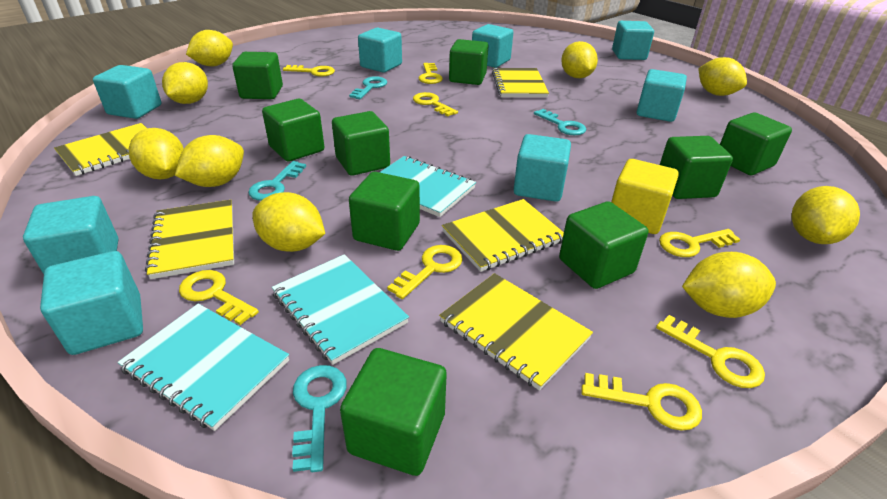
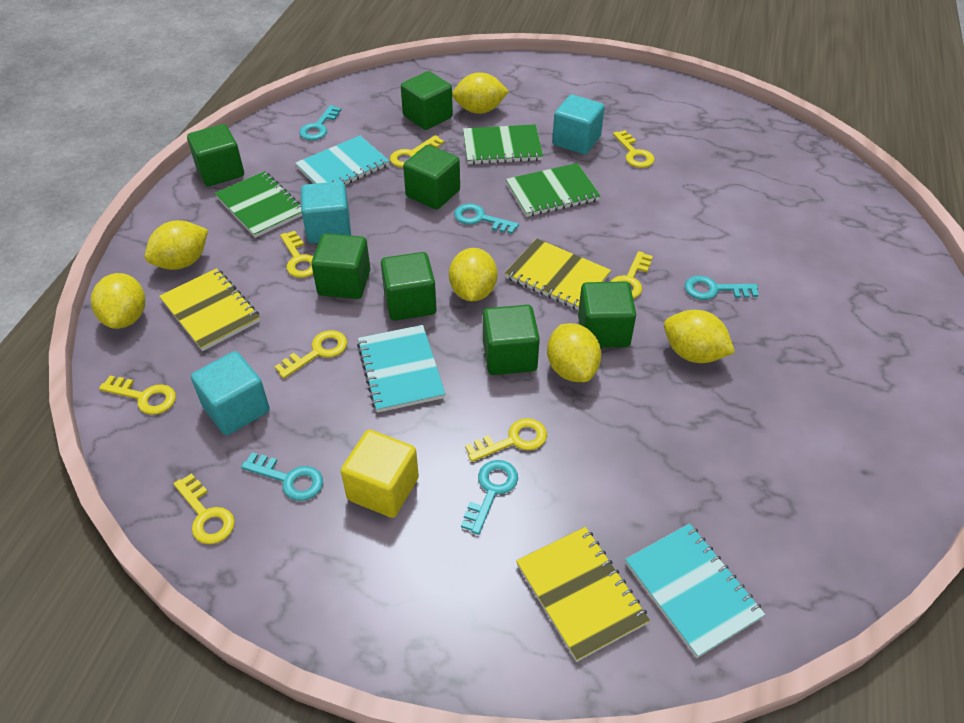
green cube: [232,52,283,99] [262,99,324,162] [332,111,390,176] [340,348,447,476] [349,172,420,251] [449,39,488,85] [559,201,649,289] [660,136,733,199] [720,112,792,175] = 9 -> [187,124,244,186] [311,233,370,299] [381,252,437,321] [401,71,453,130] [403,145,460,210] [483,305,540,375] [578,281,636,348] = 7
green notebook: none = 0 -> [215,171,302,238] [463,124,543,164] [506,163,601,217] = 3
turquoise cube: [23,196,118,274] [40,251,143,355] [93,65,162,119] [358,28,402,73] [472,24,513,68] [513,134,571,202] [612,21,654,60] [637,69,687,122] = 8 -> [191,351,270,435] [301,181,351,243] [552,95,605,154] = 3
turquoise key: [248,161,306,201] [292,365,347,472] [349,76,387,99] [534,109,586,135] = 4 -> [241,452,323,501] [299,105,341,140] [454,203,519,234] [461,460,518,535] [685,276,759,300] = 5
yellow lemon: [129,128,184,179] [162,62,208,104] [175,135,244,187] [186,30,233,66] [253,192,325,252] [561,41,598,78] [682,252,776,318] [698,57,747,96] [791,186,860,244] = 9 -> [91,273,145,329] [145,220,208,270] [449,248,498,302] [452,72,509,114] [547,323,601,382] [664,310,735,363] = 6
yellow notebook: [54,123,147,176] [145,200,234,279] [439,273,593,391] [442,199,564,272] [492,68,549,97] = 5 -> [159,268,260,351] [505,239,611,310] [516,527,650,662] = 3

